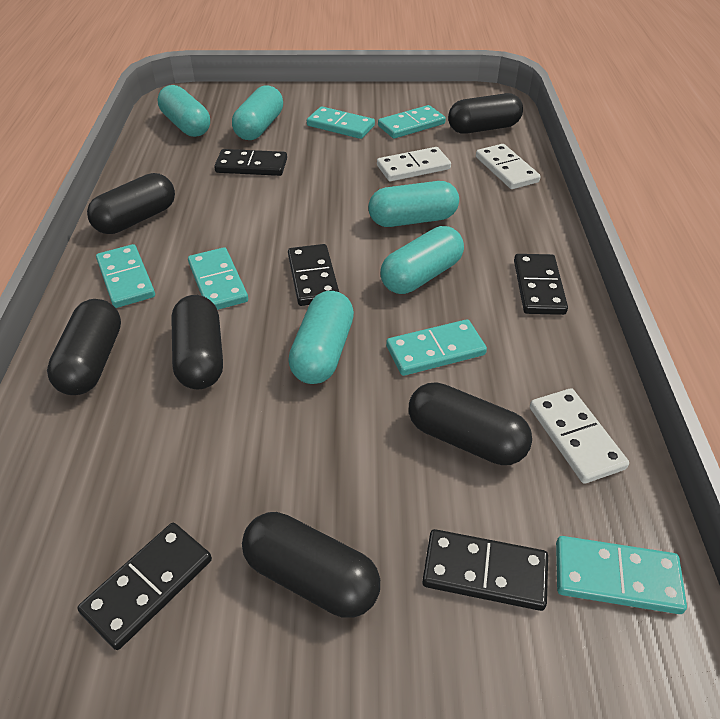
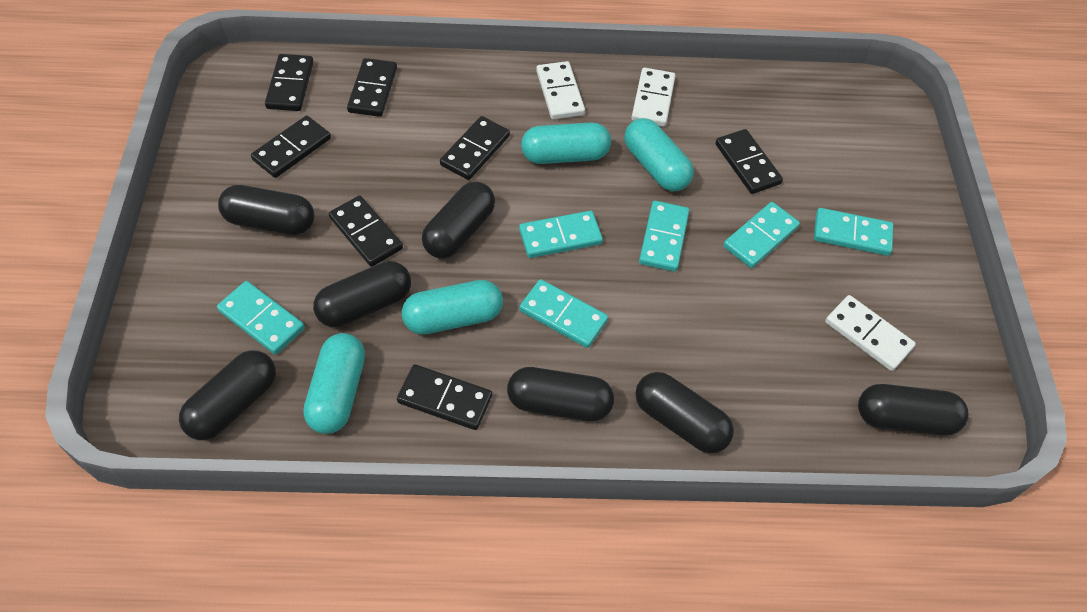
black capsule: [47,299,121,395] [87,173,175,234] [171,295,223,389] [242,512,380,618] [409,382,532,465] [448,93,523,134] = 6 -> [179,350,276,440] [218,185,315,235] [313,261,411,328] [422,181,495,259] [507,367,614,421] [635,372,734,453] [858,384,969,435] = 7
black domino: [77,523,212,650] [214,149,287,176] [288,244,339,306] [422,529,548,611] [514,254,568,315] = 5 -> [251,116,331,178] [265,54,314,111] [329,195,403,267] [347,58,397,117] [397,365,492,430] [440,116,510,180] [715,129,783,194] = 7
turquoise capsule: [157,85,210,137] [232,86,283,140] [288,291,354,384] [368,181,459,227] [380,226,464,294] = 5 -> [303,333,365,434] [402,280,503,335] [521,122,611,164] [624,118,694,191] = 4

